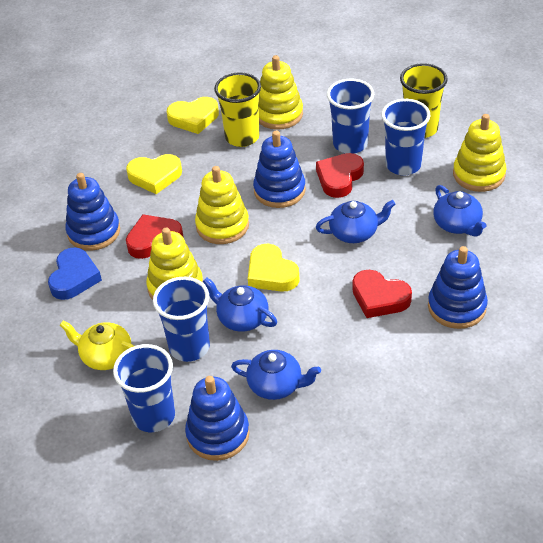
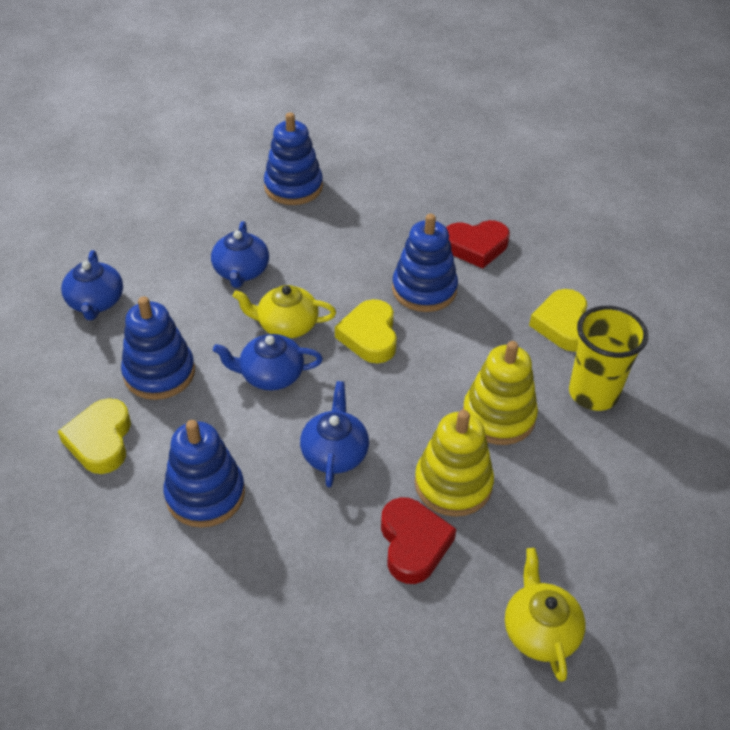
blue cup: [113,344,175,432] [153,277,210,362] [327,78,374,154] [381,99,431,175] = 4 -> none = 0
blue heart: [48,247,102,300] = 1 -> none = 0
red heart: [126,214,183,259] [316,153,364,198] [352,270,412,318] = 3 -> [381,497,456,584] [446,220,510,269] = 2
yellow cup: [214,72,261,147] [400,63,448,138] = 2 -> [569,306,648,411] = 1
yellow stacking toy: [146,228,203,300] [195,166,249,244] [258,55,303,130] [453,114,506,192] = 4 -> [415,410,494,517] [463,341,538,445] = 2
yellow teapot: [60,321,134,370] = 1 -> [233,285,336,339] [505,548,586,682] = 2

